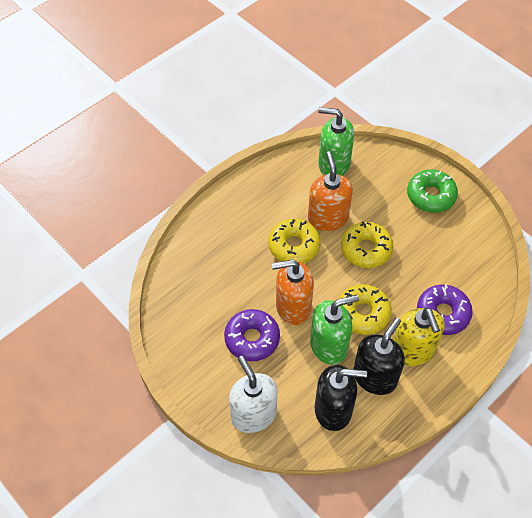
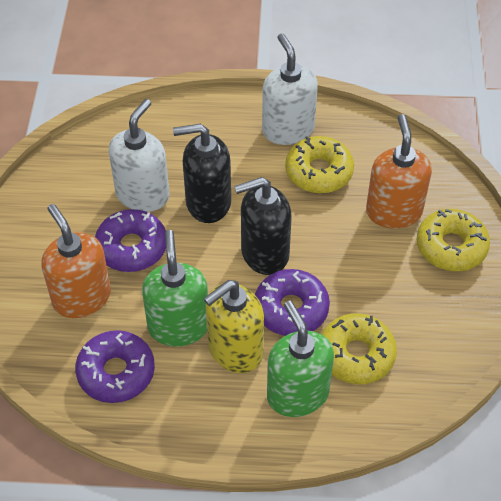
green donut: [407,169,458,213] = 1 -> none = 0
purple donut: [224,309,280,361] [417,284,473,335] = 2 -> [75,330,155,403] [95,209,166,272] [255,269,330,336] = 3
white soap dispenser: [229,356,277,433] = 1 -> [109,99,170,212] [262,33,318,145] = 2

